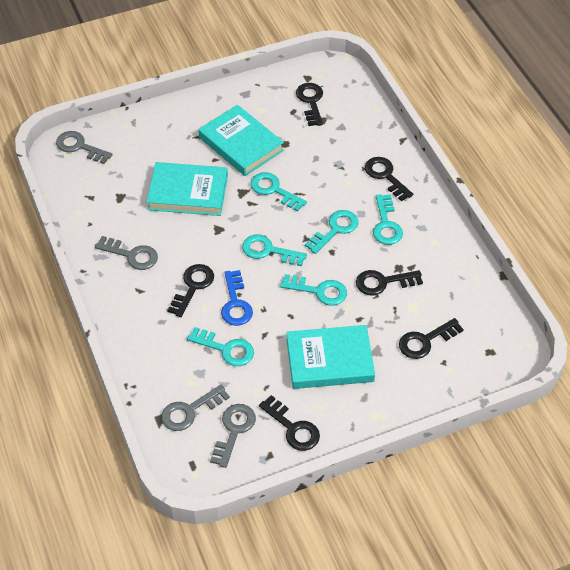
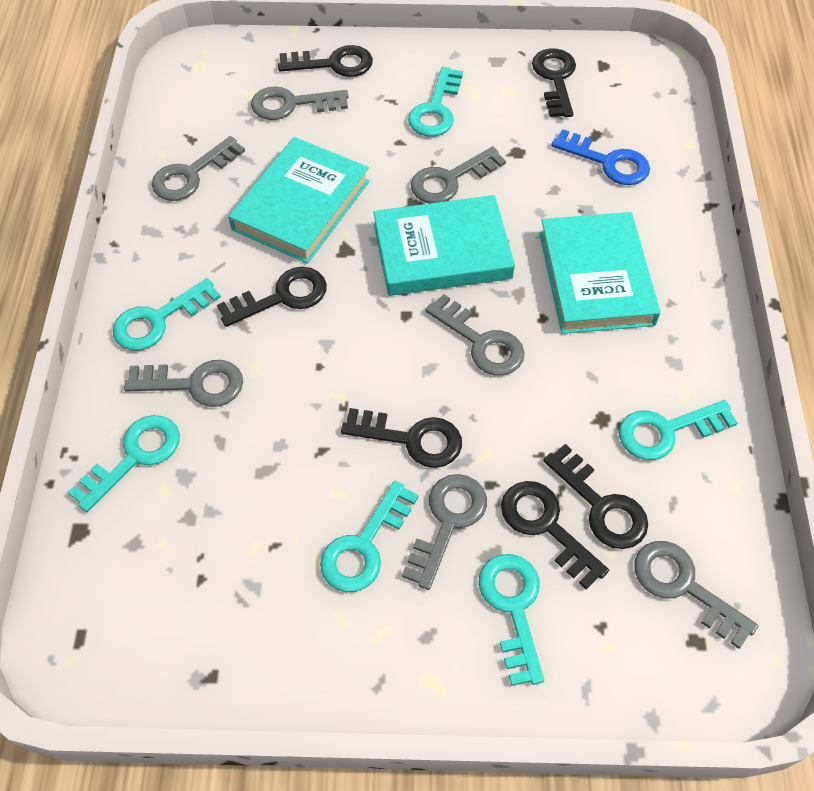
grey key: [56,131,113,164] [95,236,158,270] [161,385,230,431] [210,404,256,468] = 4 -> [124,360,243,407] [152,136,245,201] [251,87,348,120] [402,474,487,590] [411,146,506,204] [425,294,525,376] [634,541,758,649] = 7

